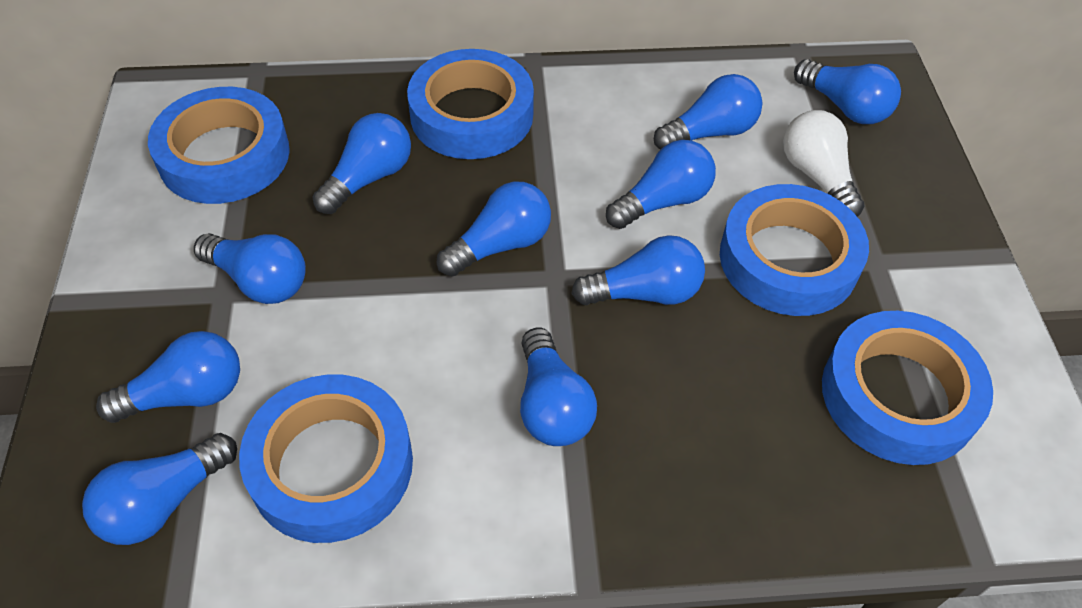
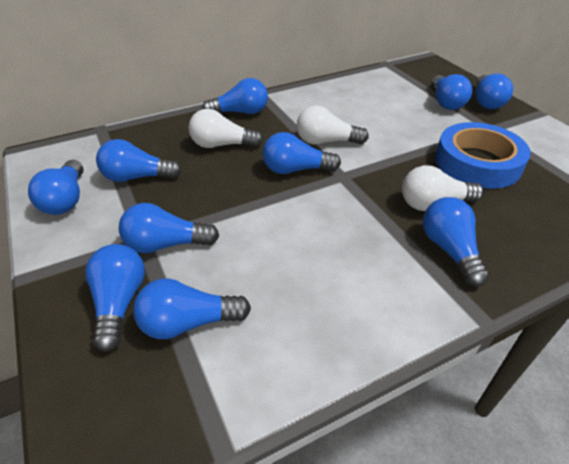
blue tape: [148,87,290,204] [239,375,413,543] [407,49,534,159] [720,184,869,316] [822,311,993,465] = 5 -> [435,122,531,189] = 1
white light bulb: [783,110,865,217] = 1 -> [189,109,263,148] [297,105,369,145] [402,165,483,211] = 3

